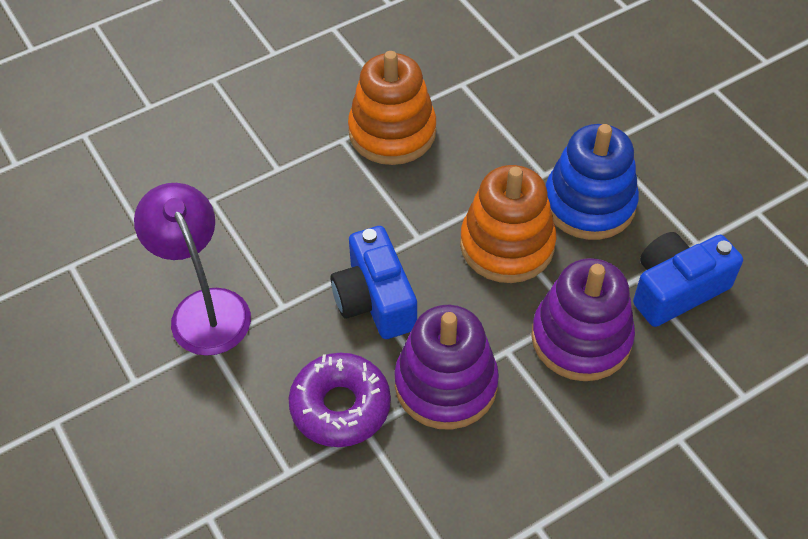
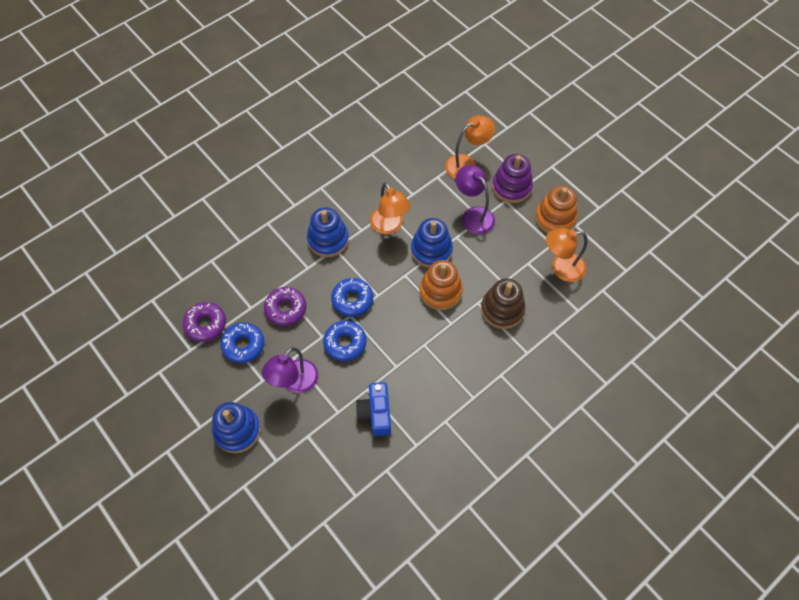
blue camera: [331,226,417,339] [633,232,743,327] = 2 -> [356,382,391,436] = 1
blue donut: none = 0 -> [220,322,264,363] [323,321,367,361] [331,278,373,317] = 3
blue stacking toy: [546,124,639,240] = 1 -> [212,402,261,453] [307,207,349,257] [411,218,453,268] = 3
brown stacking toy: none = 0 -> [481,278,526,329] = 1
orange lamp: none = 0 -> [370,182,411,234] [445,115,495,179] [546,228,587,282] = 3
purple donut: [288,353,391,447] = 1 -> [183,302,226,342] [264,287,306,326] = 2
purple lamp: [134,183,251,356] = 1 -> [262,347,318,393] [456,165,495,234] = 2
purple stacking toy: [394,305,499,430] [531,258,635,381] = 2 -> [492,154,533,203] = 1

